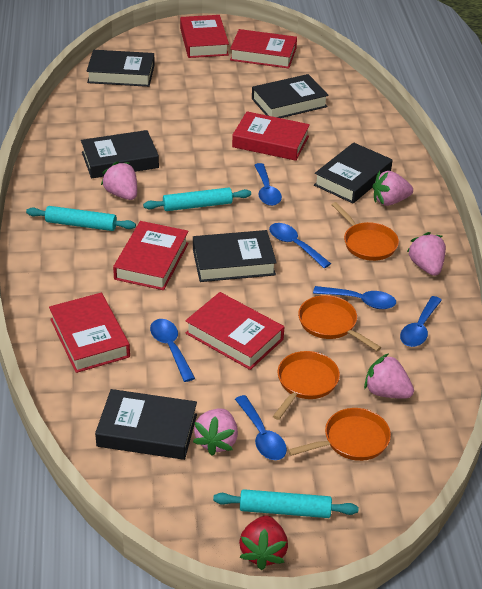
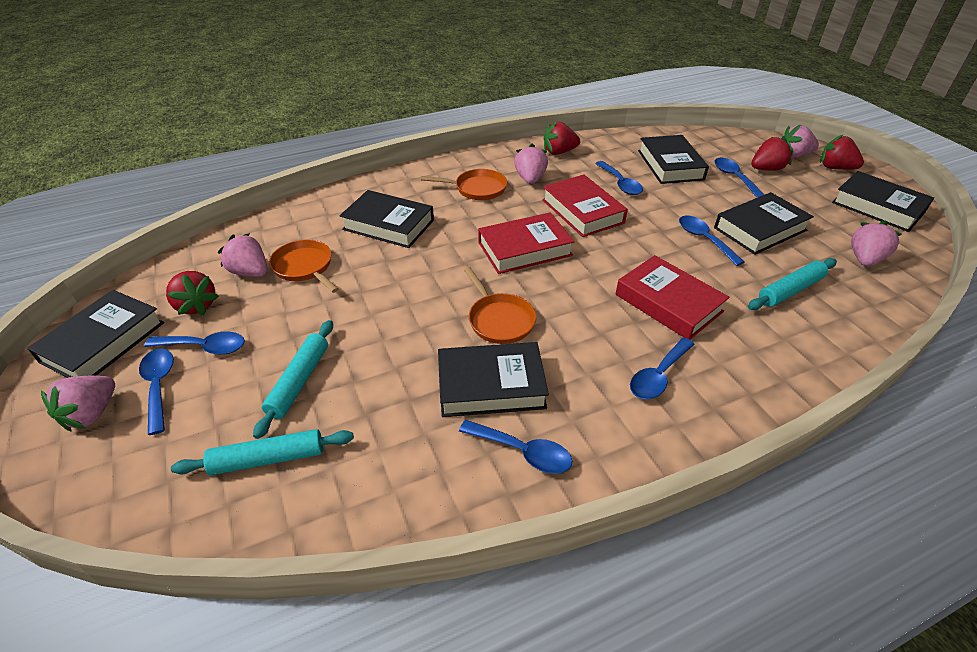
blue spoon: [150,319,195,382] [235,395,287,460] [254,163,282,206] [269,223,331,268] [313,286,396,309] [400,296,442,347] = 6 -> [139,348,174,435] [144,331,245,355] [459,420,572,474] [595,161,643,195] [630,338,695,399] [679,215,745,266] [714,158,765,198] = 7
orange pan: [273,351,340,420] [288,408,391,461] [298,295,381,351] [331,202,399,261] = 4 -> [269,240,339,293] [421,169,507,200] [464,267,536,344] = 3
red book: [49,293,130,373] [113,221,188,290] [180,15,229,58] [185,292,284,370] [230,29,297,69] [232,111,310,161] = 6 -> [478,212,575,274] [542,174,628,237] [616,255,730,340] = 3
red strawberry: [239,516,288,570] = 1 -> [166,271,219,315] [544,122,580,155] [751,136,794,171] [820,134,864,170] = 4

